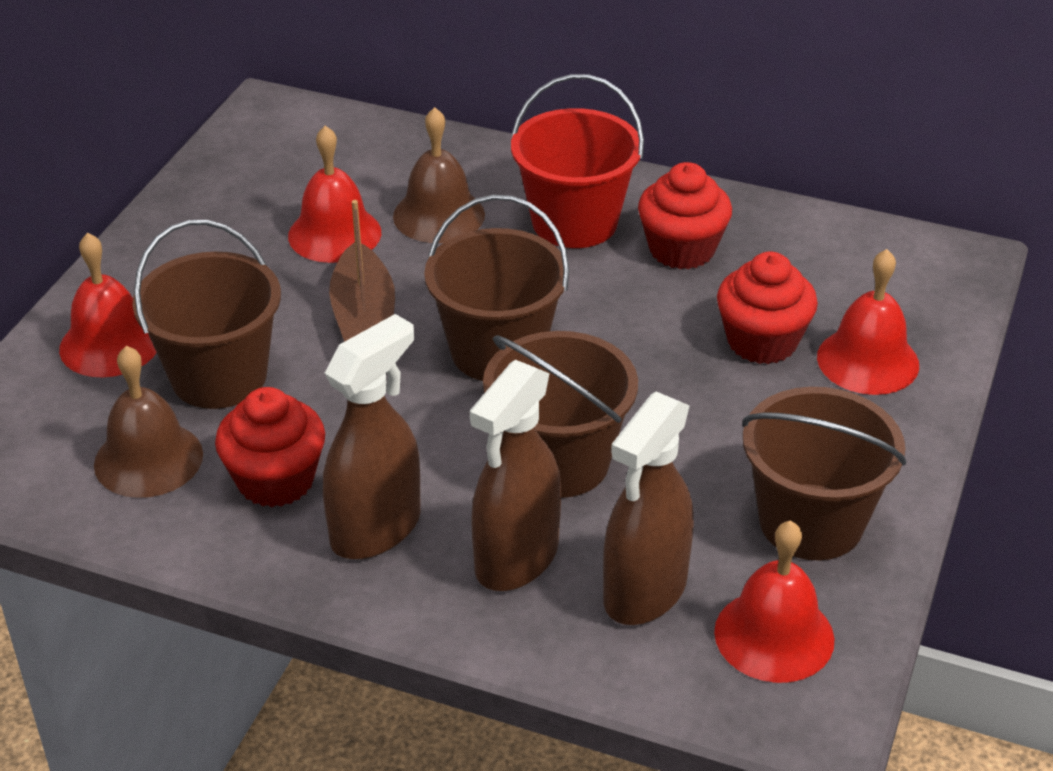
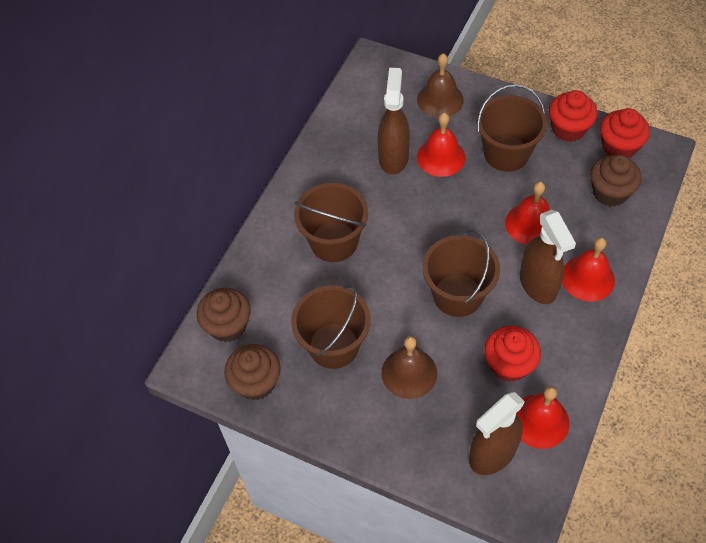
brown boat: [329,200,395,342] = 1 -> none = 0
brown cupcake: none = 0 -> [197,288,250,342] [224,344,281,400] [590,155,642,207] = 3
red bucket: [511,74,644,248] = 1 -> none = 0

